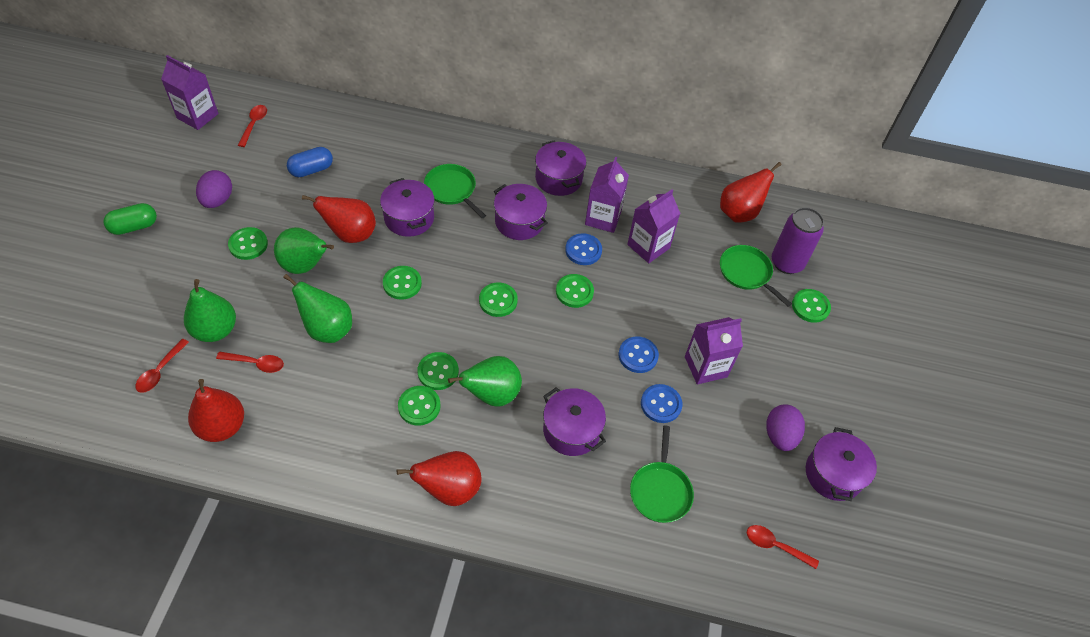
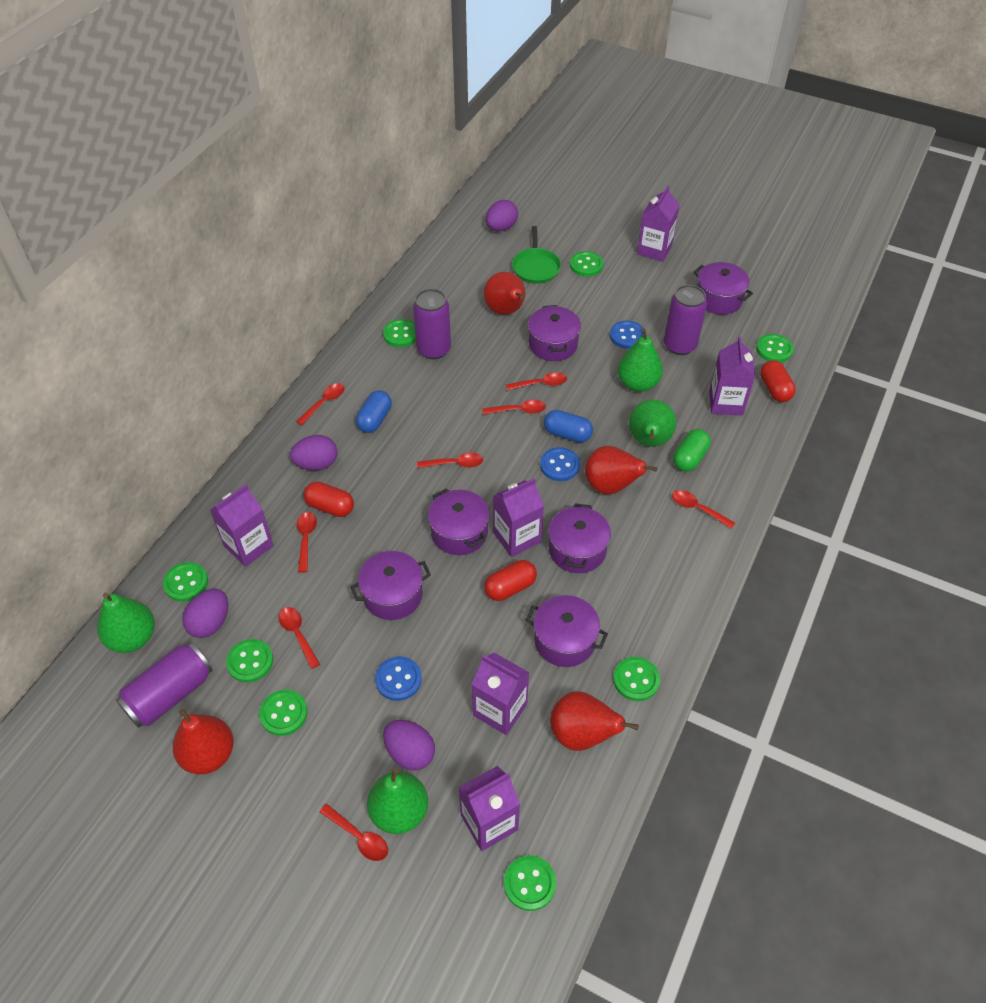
blue capsule: [287,147,333,177] = 1 -> [356,390,392,433] [544,410,593,442] = 2
green button: [228,227,268,260] [383,266,422,300] [398,386,441,426] [417,352,459,390] [479,283,518,317] [556,274,594,308] [792,289,831,323] = 7 -> [163,562,208,602] [226,639,273,682] [259,690,307,736] [383,319,416,347] [504,855,556,911] [570,251,604,277] [613,657,660,701] [756,334,794,363] = 8
green pan: [424,164,486,218] [630,426,694,523] [720,245,792,307] = 3 -> [512,226,561,283] = 1
purple can: [772,207,824,274] = 1 -> [116,642,213,728] [413,289,451,359] [663,285,707,355] = 3
purple carton: [161,55,219,130] [585,157,629,233] [627,190,680,263] [685,317,743,384] = 4 -> [210,484,274,567] [458,766,520,851] [472,653,529,735] [493,478,544,557] [637,186,679,262] [709,337,755,416] = 6
purple egg: [196,170,232,208] [766,404,805,451] = 2 -> [182,589,228,638] [290,435,337,470] [383,720,435,771] [486,200,518,231] = 4
purple pot: [380,178,435,237] [494,184,548,240] [535,140,586,196] [543,387,606,456] [806,427,877,501] = 5 -> [350,551,431,620] [428,488,490,555] [525,595,608,667] [528,305,581,361] [548,503,611,573] [693,262,753,315] = 6
red capsule: none = 0 -> [303,481,354,517] [484,560,537,601] [760,360,796,402] = 3
red spoon: [135,339,189,393] [216,352,284,373] [238,105,267,147] [747,525,819,569] = 4 -> [279,607,320,669] [296,383,345,425] [297,512,317,572] [319,804,388,861] [417,453,483,468] [482,400,546,414] [506,372,567,390] [672,490,735,529] = 8

